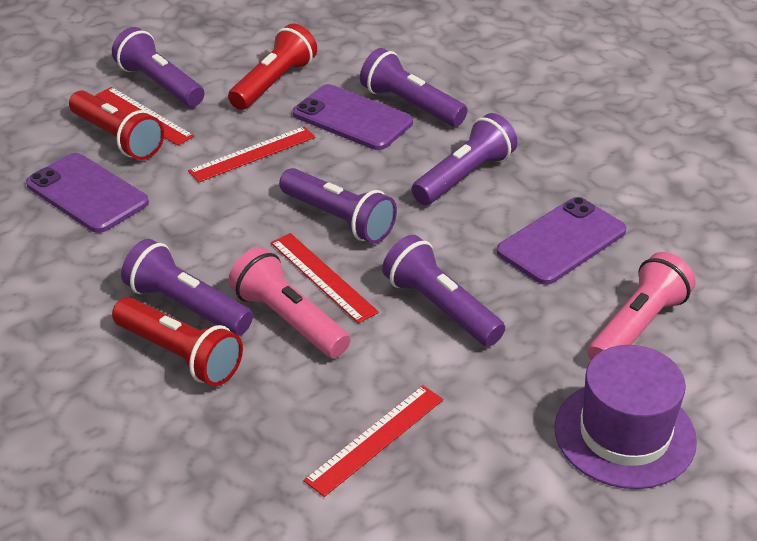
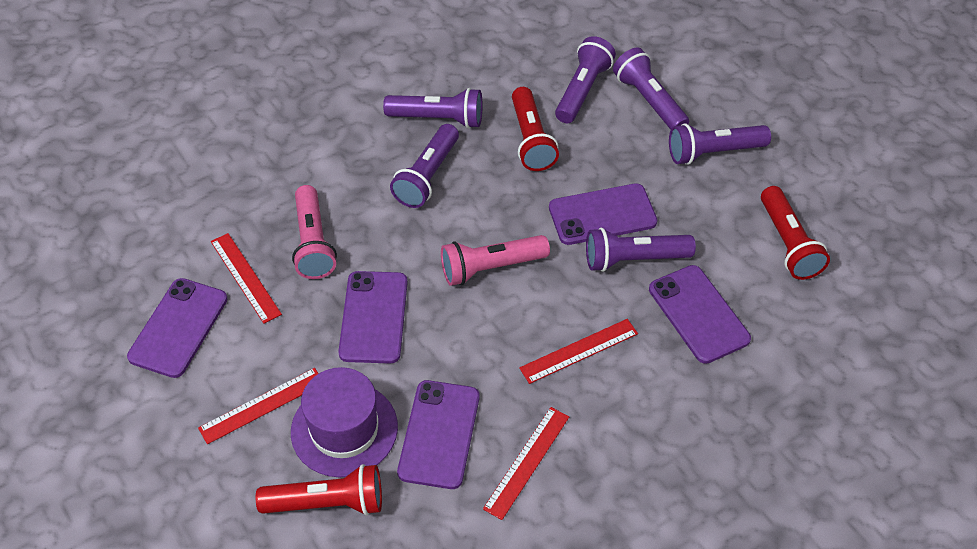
purple phone: [26,153,149,233] [293,84,413,150] [497,197,627,285] = 3 -> [127,278,228,378] [338,271,408,364] [397,380,479,489] [549,183,657,245] [649,265,751,364] = 5

